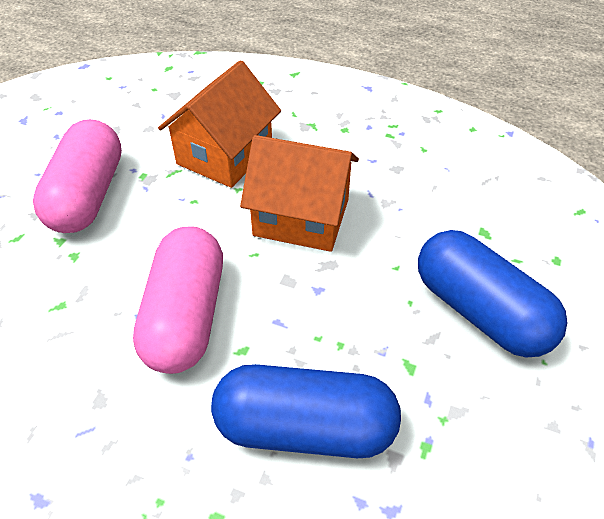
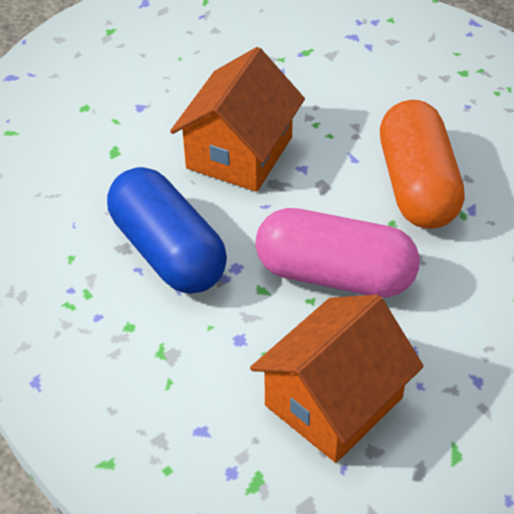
blue capsule: [211,364,401,458] [418,230,568,358] = 2 -> [107,167,227,294] = 1
orange capsule: none = 0 -> [380,100,465,229] = 1
pink capsule: [33,119,122,233] [133,226,223,374] = 2 -> [255,208,420,298] = 1

